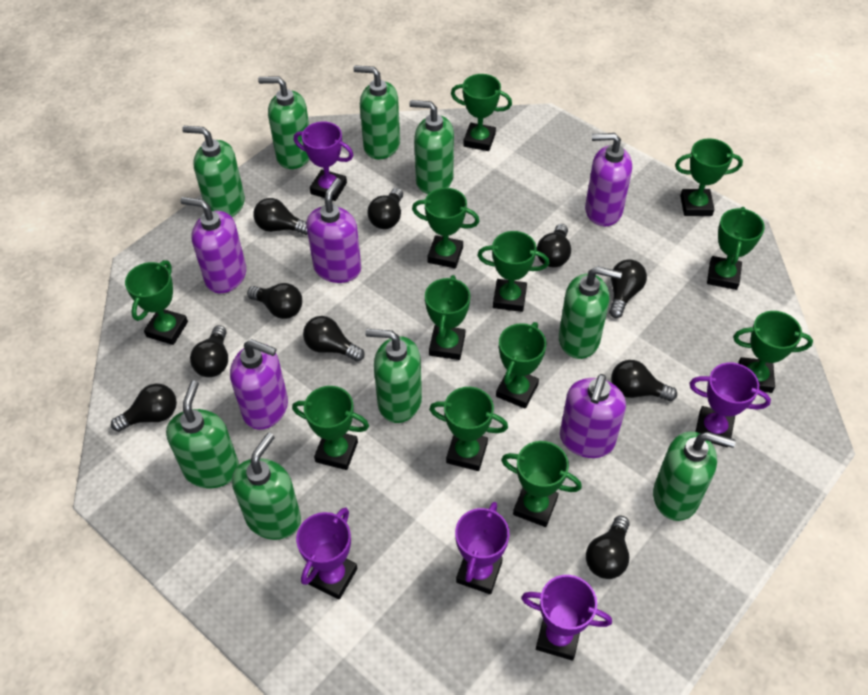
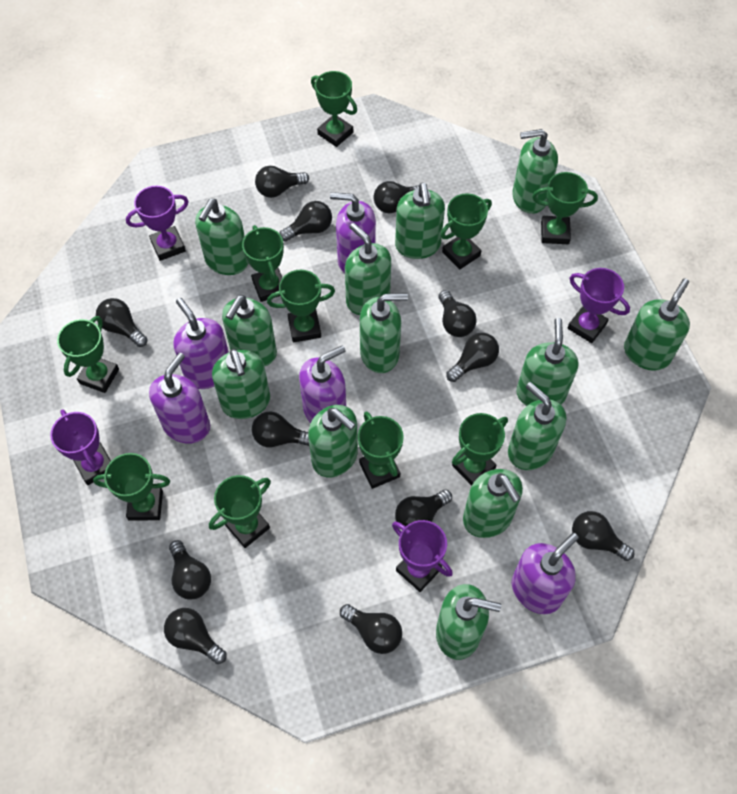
black light bulb: [111,384,177,432] [190,325,228,377] [247,283,302,319] [253,198,308,235] [303,316,365,362] [367,188,403,229] [536,224,571,268] [586,516,630,579] [609,259,647,318] [611,360,677,401] = 10 -> [96,298,148,347] [164,608,227,664] [169,540,211,599] [252,411,309,447] [255,166,309,198] [279,201,332,241] [340,604,402,654] [374,181,419,213] [395,489,452,526] [438,290,477,337] [446,332,499,382] [572,511,634,561] = 12
green soap dispenser: [166,380,239,488] [182,126,245,217] [232,433,301,540] [258,76,310,169] [353,65,400,160] [365,329,422,423] [409,100,454,194] [559,266,622,359] [653,432,736,521] = 9 -> [195,199,248,275] [212,349,270,419] [222,295,277,366] [308,405,358,478] [345,223,391,315] [360,293,408,373] [395,183,445,259] [436,584,501,660] [463,469,523,538] [508,382,566,470] [512,129,558,214] [516,318,578,406] [624,278,690,371] = 13
green trophy: [125,260,188,345] [292,386,369,470] [412,188,480,268] [425,275,470,360] [429,387,508,471] [451,74,512,151] [477,231,549,312] [496,322,547,409] [501,441,582,527] [675,138,743,216] [707,207,765,290] [733,311,813,393] = 12 -> [57,316,119,393] [93,453,170,520] [209,475,271,548] [242,225,284,302] [267,270,335,343] [311,71,357,147] [358,412,404,489] [441,193,492,269] [452,413,508,486] [532,172,598,244] = 10
purple trophy: [294,122,354,201] [296,507,358,599] [455,502,509,594] [521,575,612,661] [689,363,771,447] = 5 -> [50,409,111,485] [126,186,189,261] [392,520,453,592] [568,268,630,343] = 4

